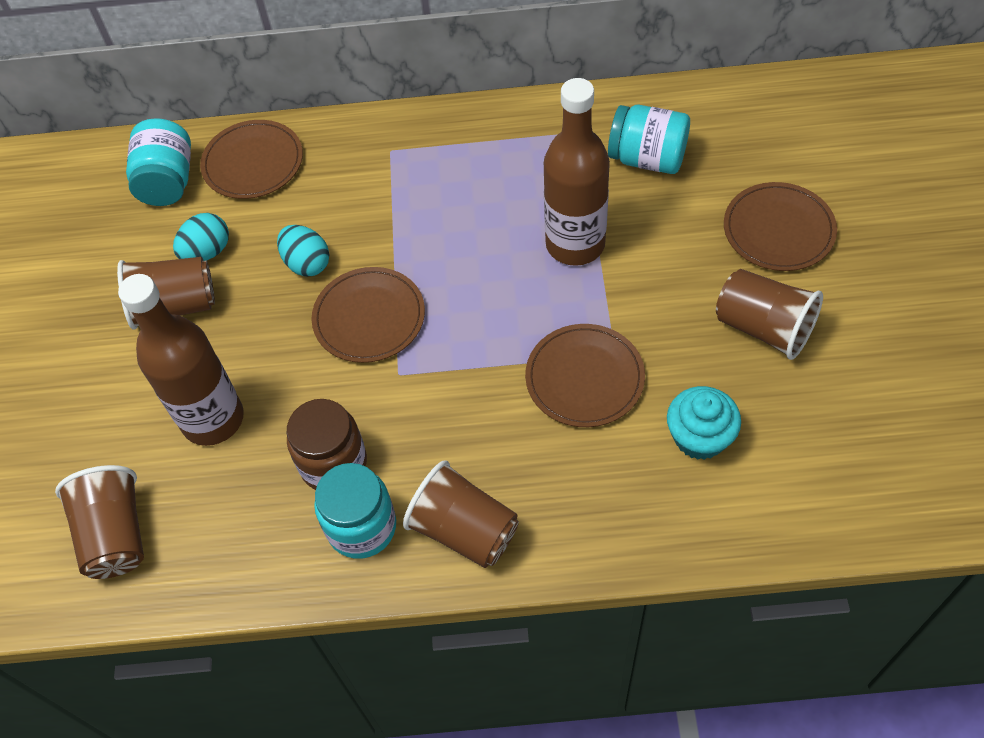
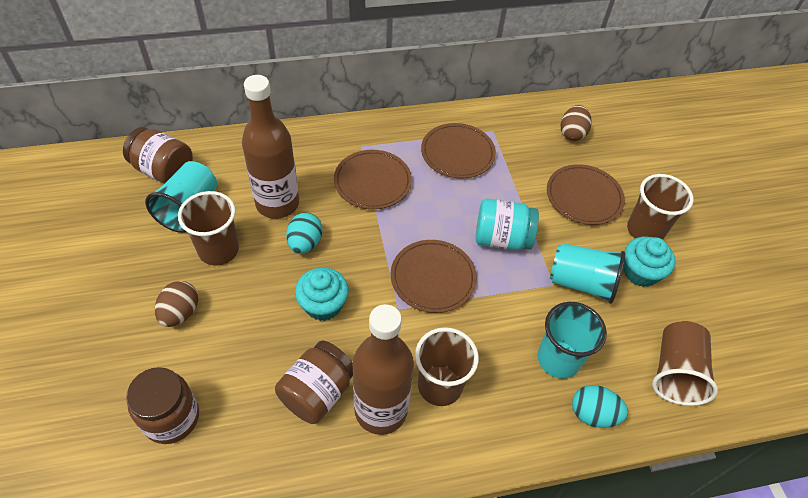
brown egg: none = 0 -> [155,281,198,327] [561,105,592,141] = 2
brown jar: [287,399,367,490] = 1 -> [123,127,193,184] [126,367,199,444] [275,341,353,424] = 3
turquoise cup: none = 0 -> [145,161,217,233] [538,302,607,379] [550,243,625,304] = 3
turquoise cupcake: [667,386,741,460] = 1 -> [295,267,349,321] [623,237,676,287] = 2
turquoise jar: [126,118,191,206] [314,463,396,559] [608,105,690,174] = 3 -> [476,198,539,250] = 1

